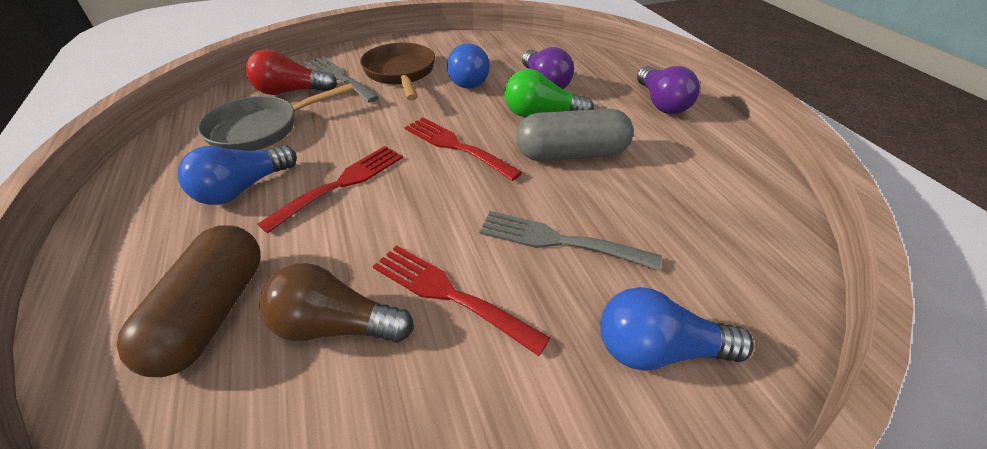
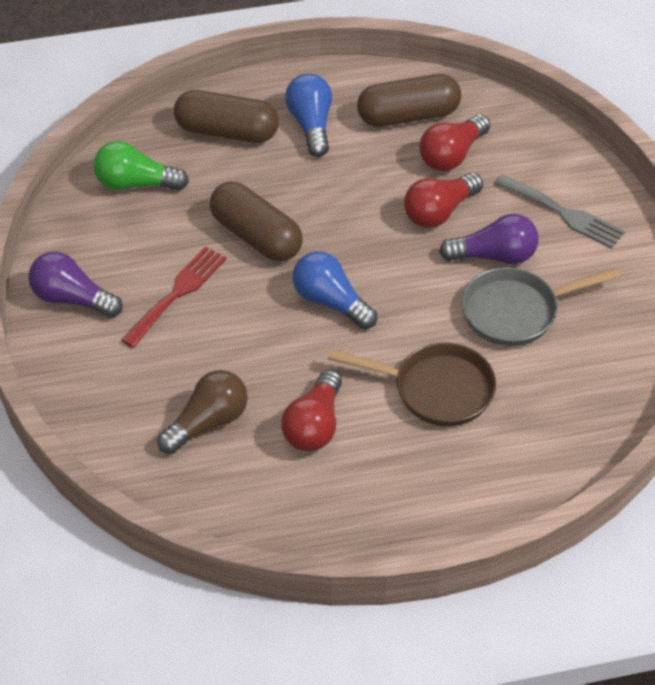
blue light bulb: [178,145,297,205] [447,43,490,89] [600,287,754,371] = 3 -> [285,73,332,157] [293,251,377,329] = 2
brown capsule: [117,225,261,377] = 1 -> [174,90,279,143] [210,182,302,262] [357,74,461,127] = 3
grey capsule: [516,109,634,161] = 1 -> none = 0
grey fork: [305,57,379,103] [479,211,662,270] = 2 -> [494,174,625,249] = 1
red fork: [257,146,403,233] [373,245,551,356] [405,117,522,181] = 3 -> [121,246,227,348] = 1
red light bulb: [245,49,337,95] = 1 -> [281,369,342,451] [404,173,483,228] [419,114,490,171] = 3

